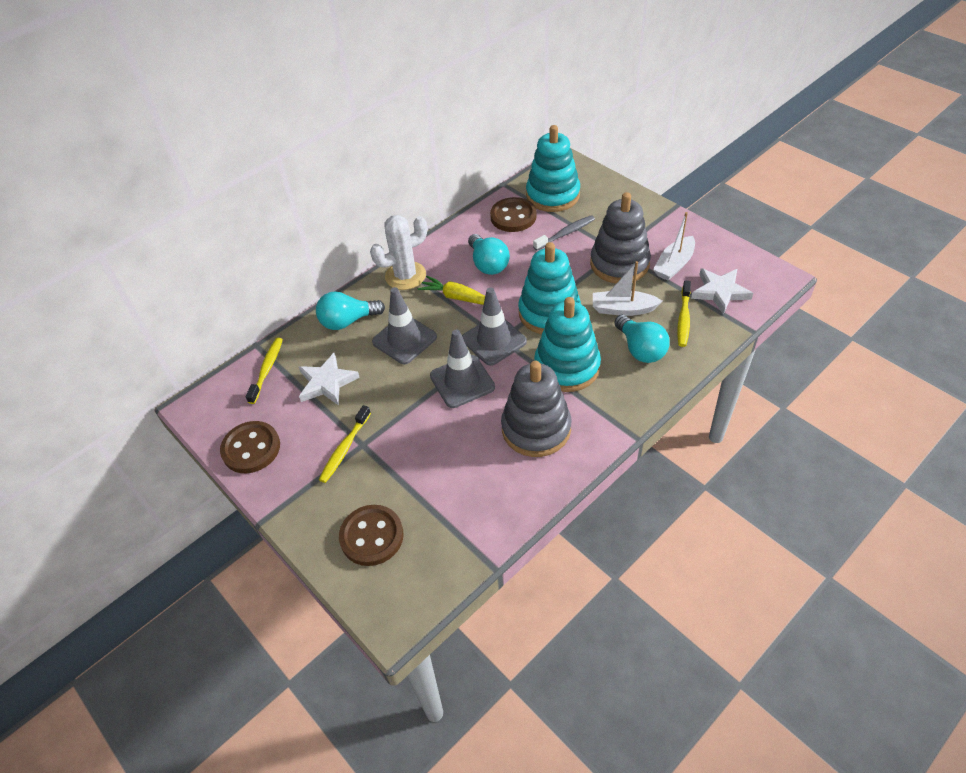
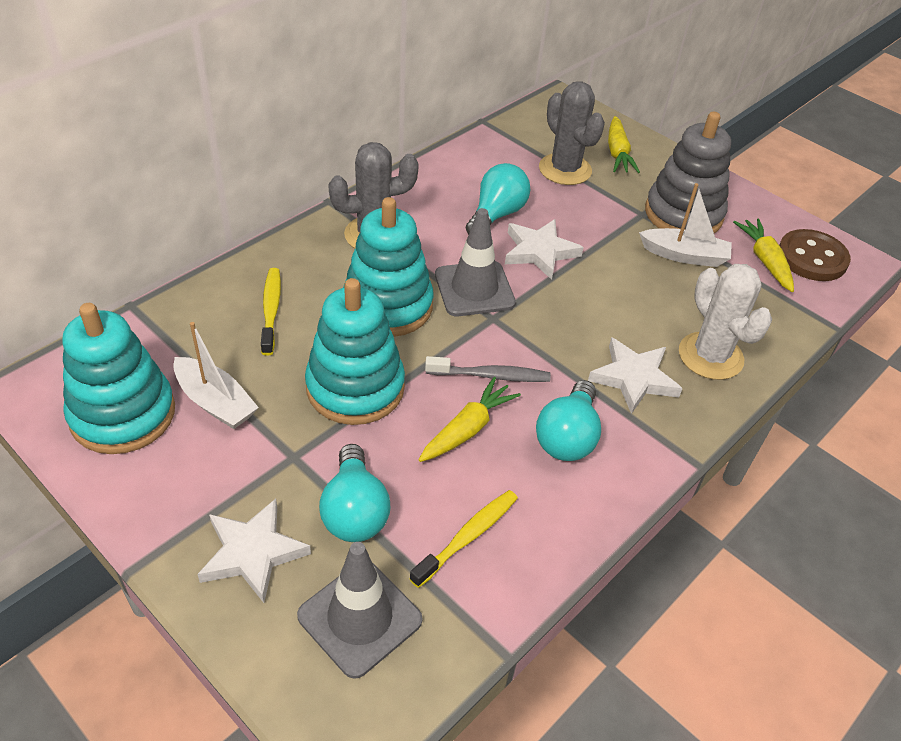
brown button: [220,421,280,473] [339,505,404,566] [490,197,537,232] = 3 -> [779,229,851,281] = 1
grey cactus: none = 0 -> [328,142,419,248] [539,81,605,185] = 2
grey stacking toy: [501,361,572,457] [590,192,651,284] = 2 -> [645,112,731,233] = 1
grey traffic cone: [372,287,437,364] [430,329,495,408] [462,288,527,366] = 3 -> [297,542,423,679] [435,208,516,316] = 2
white star: [299,353,360,406] [691,268,753,315] = 2 -> [197,499,311,603] [505,219,584,280] [588,337,683,414] = 3
yellow carrot: [418,276,485,305] = 1 -> [419,377,521,462] [608,116,640,173] [733,218,794,292] = 3
yellow toothbrush: [246,338,283,404] [319,405,371,483] [677,281,691,347] = 3 -> [261,268,281,356] [409,490,518,588] = 2

